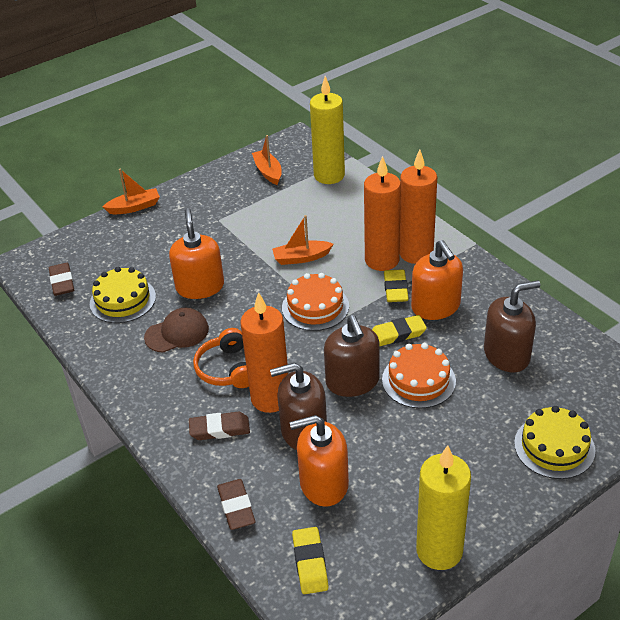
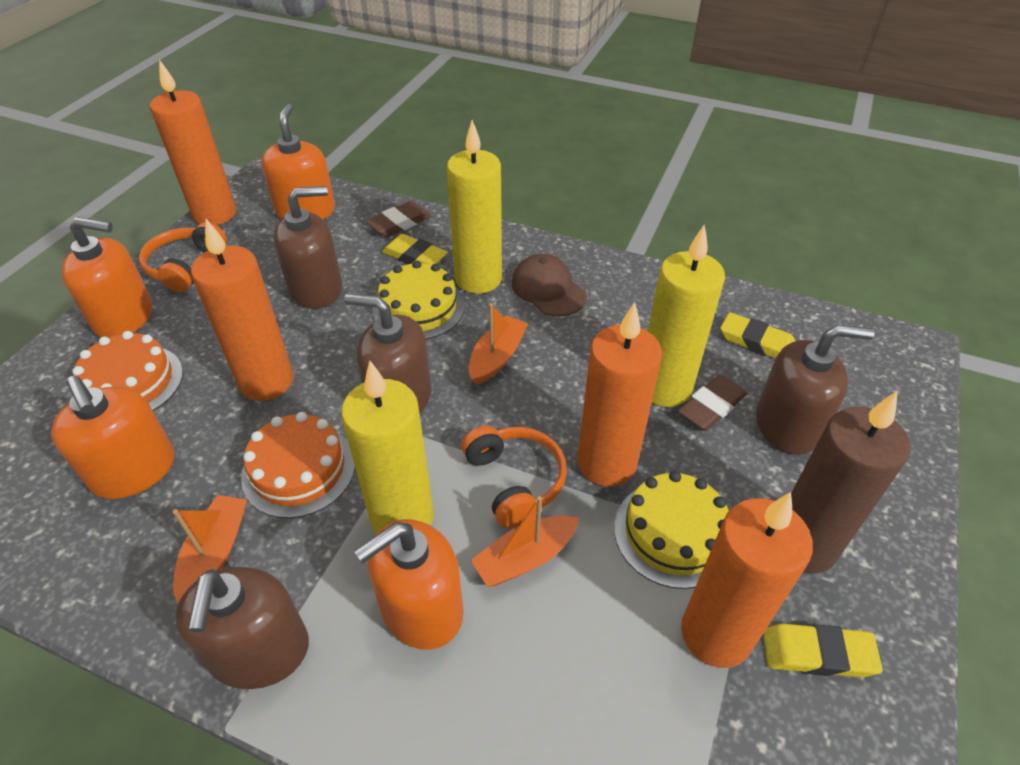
brown candle: none = 0 -> [791,391,911,573] = 1
brown eraser: [49,263,74,296] [189,412,250,440] [217,479,256,530] = 3 -> [366,201,432,237] [678,375,747,431] = 2
brown soap dispenser: [270,363,327,450] [324,315,380,397] [484,280,540,372] = 3 -> [175,567,309,689] [273,186,342,309] [344,293,432,414] [756,325,875,455] = 4
orange candle: [240,292,288,413] [364,156,401,271] [400,149,437,264] = 3 -> [150,60,236,225] [191,219,294,401] [577,302,662,487] [681,492,813,668] = 4
orange headphones: [193,328,249,388] = 1 -> [139,222,227,292] [462,426,567,528] = 2
orange soap dispenser: [169,208,224,299] [290,415,349,507] [411,240,463,320] = 3 -> [51,376,174,499] [62,217,153,338] [261,104,335,219] [354,519,463,650] = 4
yellow candle: [310,76,345,184] [416,445,471,570] = 2 -> [341,361,434,534] [447,120,502,294] [648,224,725,407] = 3

